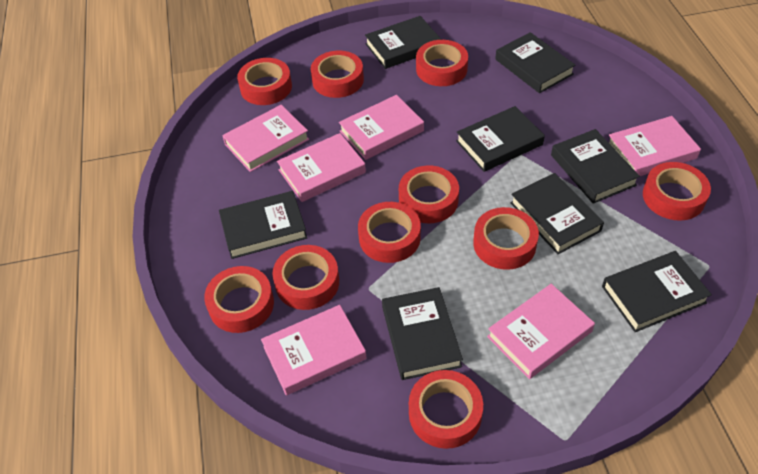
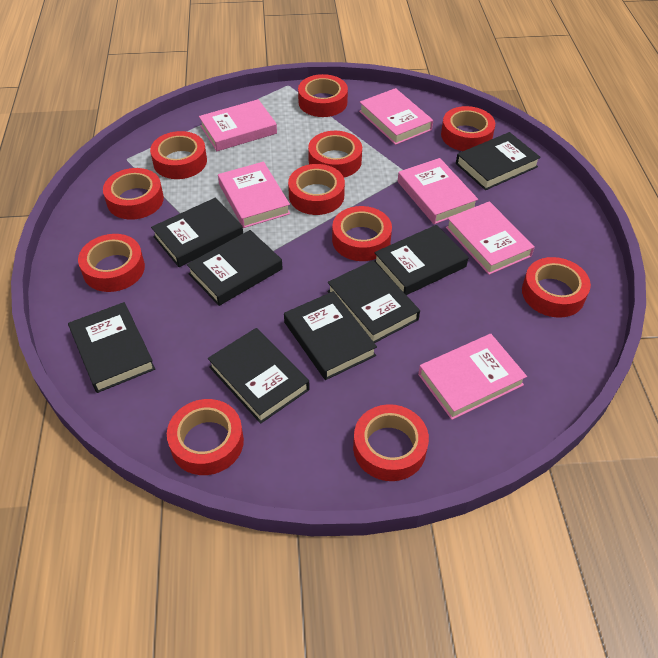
red tape: [204,266,274,333] [237,58,292,105] [272,245,339,310] [311,51,364,98] [358,202,421,263] [399,166,459,223] [409,370,483,449] [416,40,468,86] [473,207,539,270] [643,162,711,221] = 10 -> [78,234,145,292] [103,168,164,220] [150,131,207,179] [167,399,244,475] [288,164,345,215] [298,74,348,117] [308,131,362,177] [332,206,392,261] [353,404,429,481] [441,106,495,151] [522,257,591,318] = 11

